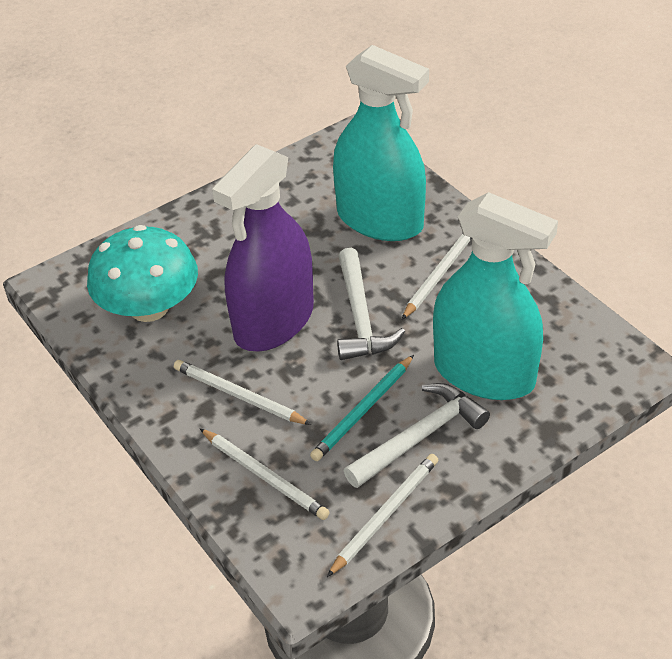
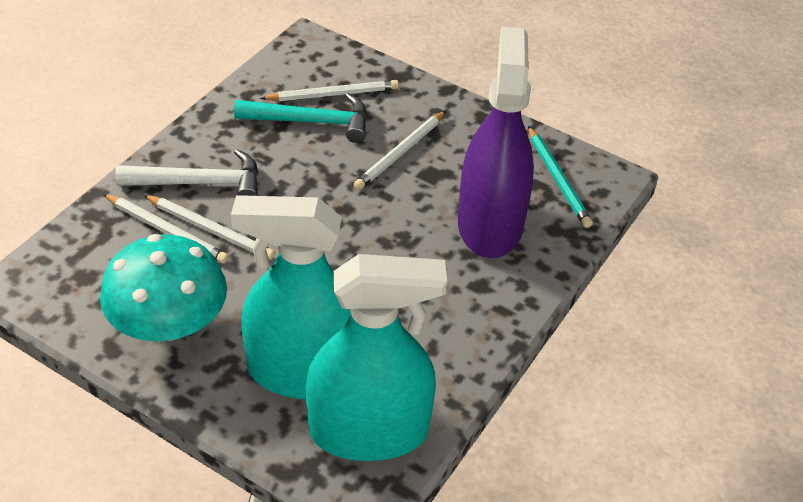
turquoise hammer: none = 0 -> [234,93,367,143] = 1
white hammer: [337,248,405,360] [344,383,490,488] = 2 -> [115,149,258,196] = 1

